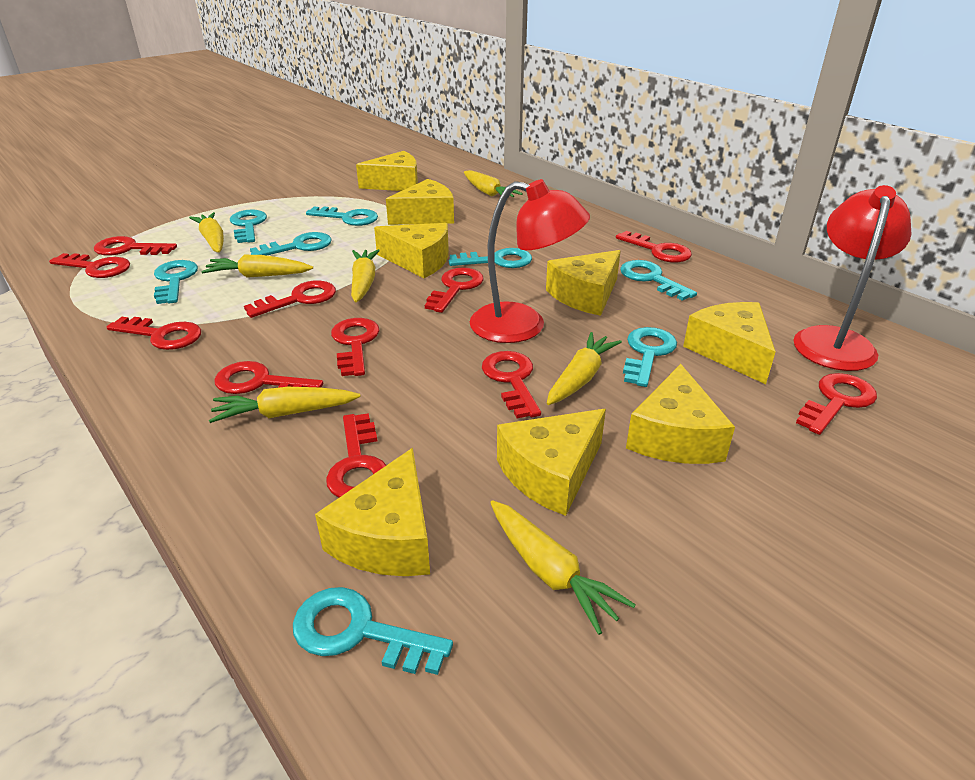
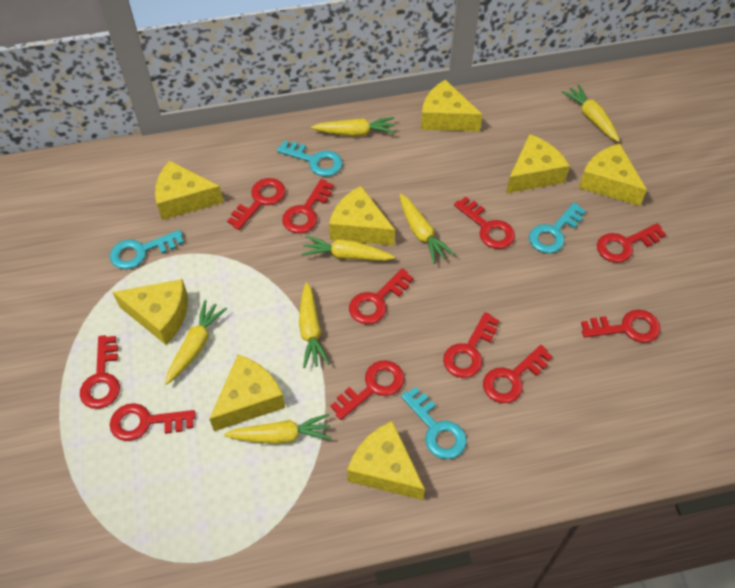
red lamp: [470,179,590,343] [794,185,912,371] = 2 -> none = 0
turquoise key: [154,260,198,304] [230,209,267,243] [250,232,332,256] [293,587,453,675] [306,206,378,226] [449,248,532,268] [620,260,697,301] [623,327,677,387] = 8 -> [110,230,184,269] [277,141,343,176] [401,387,467,459] [529,203,586,254] = 4

